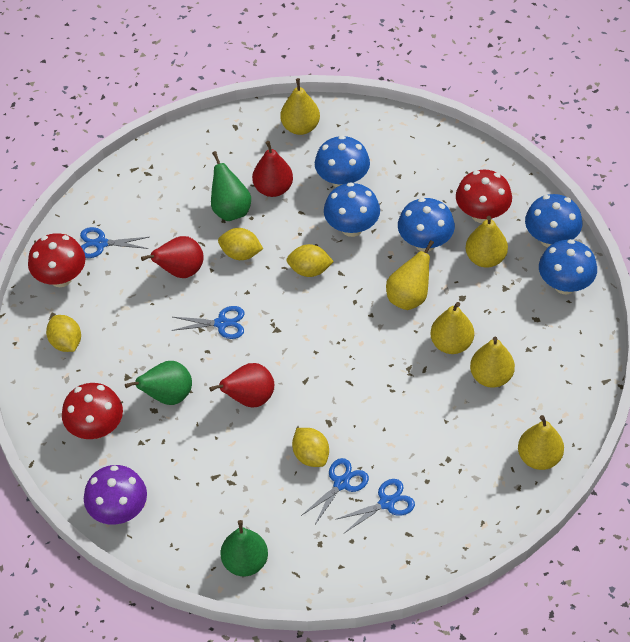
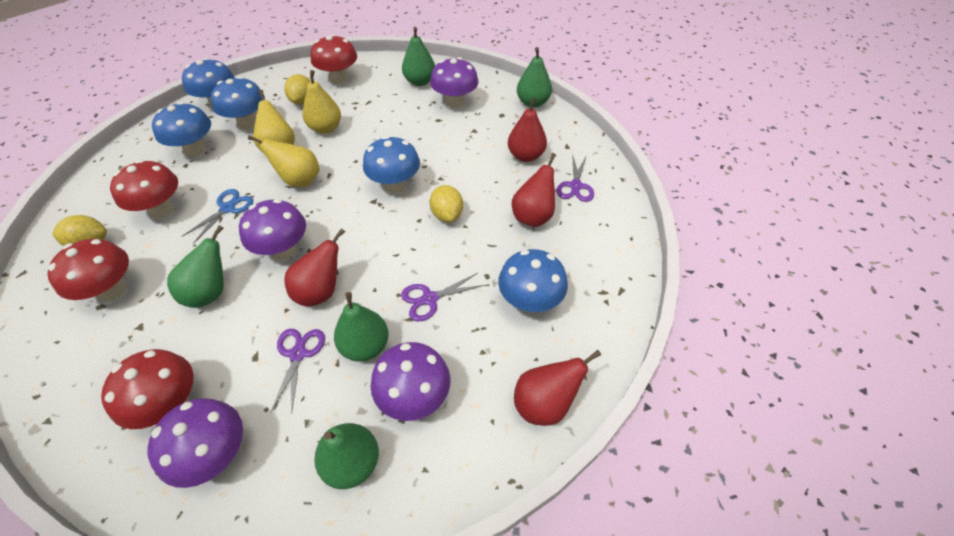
blue scissors: [80,227,149,258] [171,306,244,339] [301,458,369,526] [335,479,415,533] = 4 -> [181,189,253,244] = 1
green pear: [125,361,192,405] [211,151,251,221] [221,520,268,576] = 3 -> [167,225,224,308] [314,423,379,489] [334,292,389,362] [402,27,435,86] [517,47,552,108] = 5
purple mushroom: [84,465,147,525] = 1 -> [147,398,243,488] [239,199,306,260] [371,342,450,421] [430,57,479,108] = 4
purple scissors: none = 0 -> [270,329,325,414] [401,273,485,321] [556,154,594,202] = 3
red mushroom: [28,233,86,287] [62,383,123,439] [456,170,512,223] = 3 -> [47,239,129,302] [101,349,194,429] [110,160,178,219] [310,34,357,84] = 4
red pear: [141,236,204,278] [209,363,274,407] [252,141,293,197] = 3 -> [284,228,345,307] [508,97,547,162] [512,153,556,227] [514,350,601,426] = 4
yellow lemon: [46,315,81,352] [218,228,263,260] [286,244,334,277] [292,428,329,467] = 4 -> [52,215,107,246] [284,74,311,105] [429,185,463,222] = 3
yellow pear: [280,78,320,135] [386,240,434,310] [430,302,474,354] [465,216,508,268] [470,337,515,388] [518,415,564,470] = 6 -> [248,135,320,187] [253,90,295,151] [303,70,341,134] = 3

